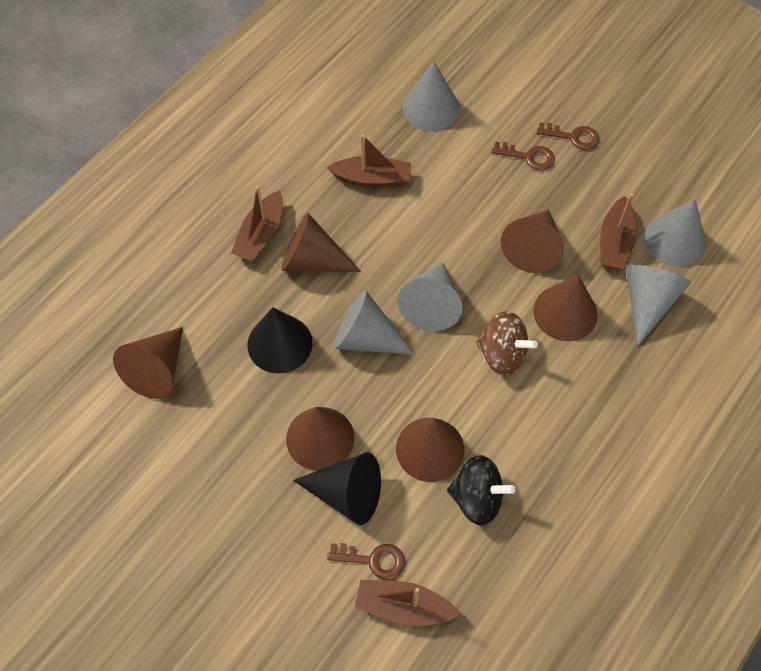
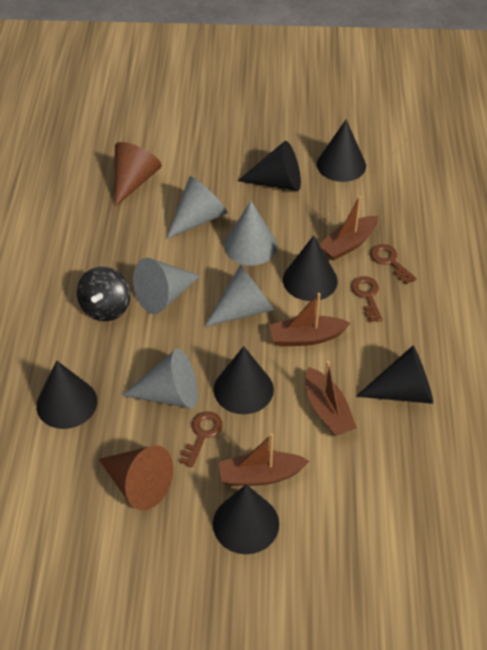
black cone: [247,307,313,373] [293,452,381,525] = 2 -> [36,360,97,429] [213,484,279,554] [214,346,274,414] [238,141,301,191] [283,235,338,301] [317,120,366,182] [356,346,433,404] = 7
brown cone: [113,327,183,399] [281,213,361,272] [286,407,354,471] [396,418,465,482] [501,210,563,273] [533,274,598,341] = 6 -> [98,445,173,511] [115,142,162,207] = 2
brown spinning top: [476,311,538,376] = 1 -> none = 0

